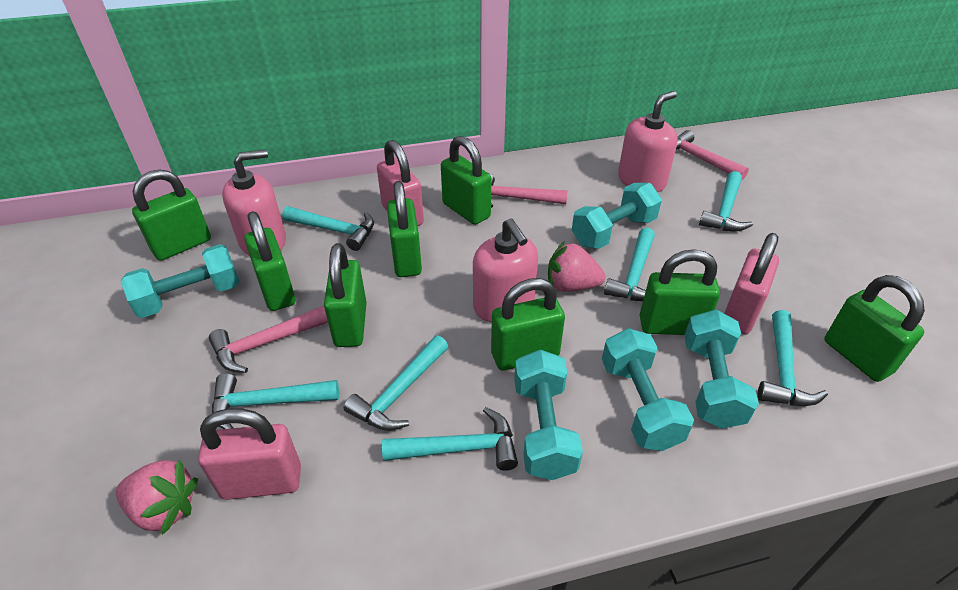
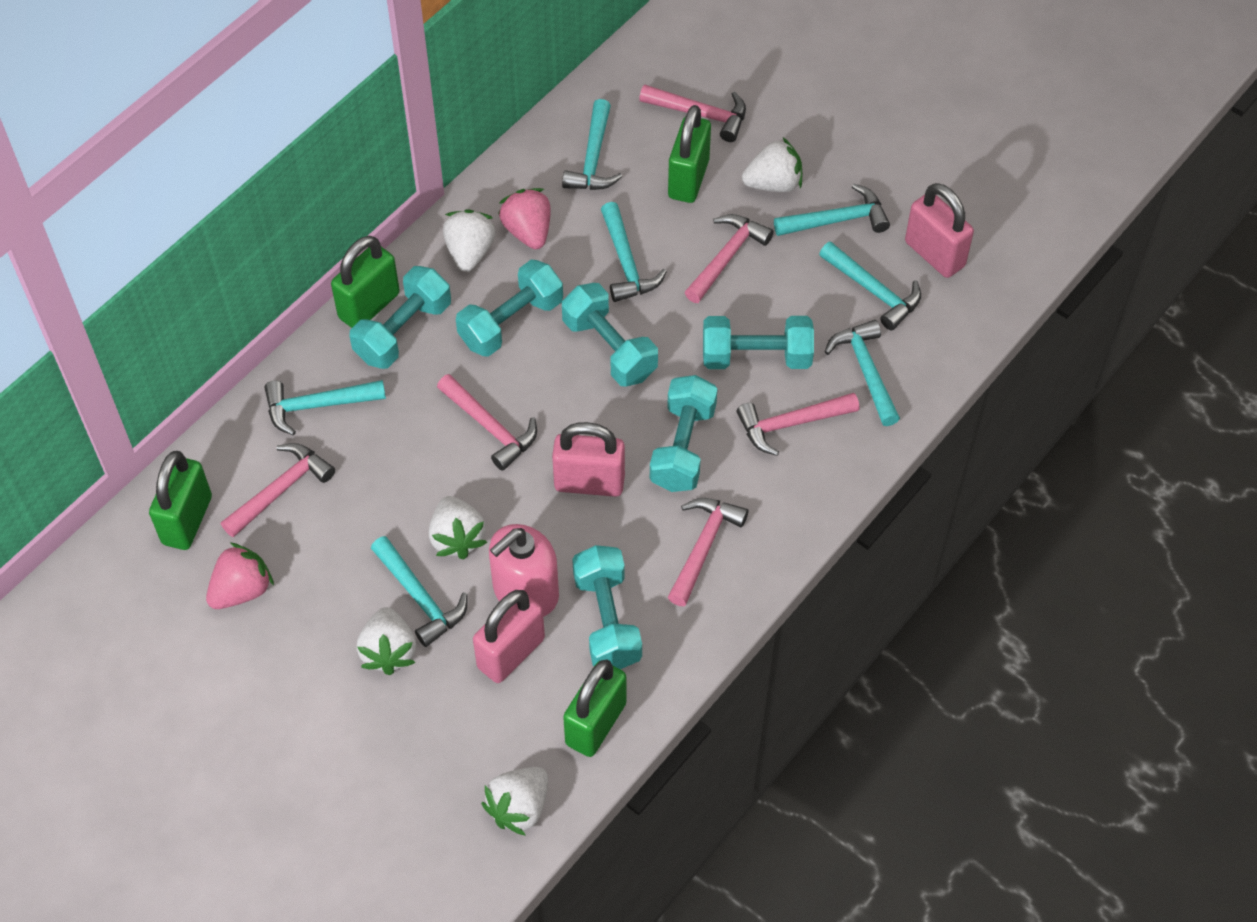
green padlock: [132,169,211,261] [244,211,295,311] [324,243,367,347] [387,181,422,277] [441,136,491,225] [491,278,565,370] [640,249,720,335] [824,275,925,382] = 8 -> [149,451,212,550] [331,236,400,328] [563,659,627,757] [668,105,711,203] = 4
pink hammer: [209,306,328,373] [489,173,568,208] [676,130,749,181] = 3 -> [221,443,335,537] [437,374,537,471] [639,85,746,142] [668,498,748,606] [685,214,774,303] [737,393,859,456] = 6
pink soap dispenser: [222,150,286,256] [473,218,538,323] [618,91,678,192] = 3 -> [489,524,559,617] = 1
turquoise dumbbell: [121,244,240,318] [514,350,583,480] [572,183,662,249] [602,328,694,451] [684,310,759,429] = 5 -> [349,266,451,369] [456,259,563,357] [562,283,658,387] [572,545,642,669] [650,375,718,492] [703,316,814,369] = 6
white strawberry: none = 0 -> [357,607,416,675] [429,496,487,559] [443,209,496,272] [481,767,548,836] [742,138,803,192] = 5

